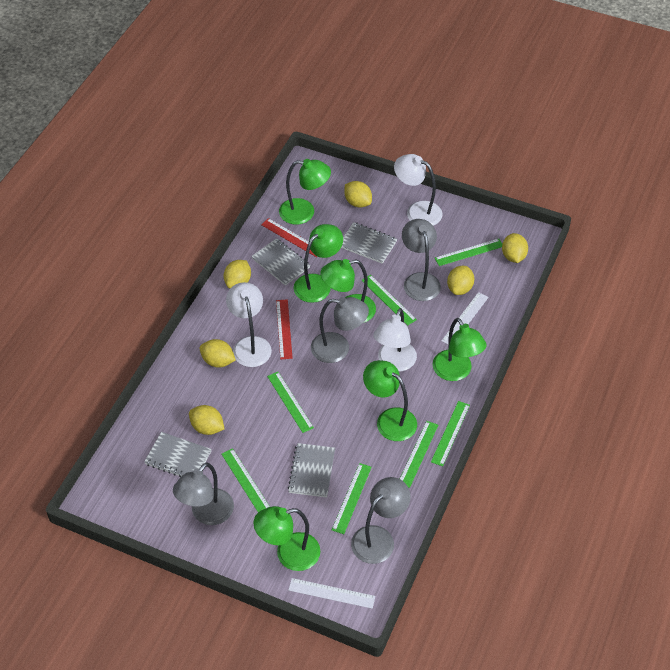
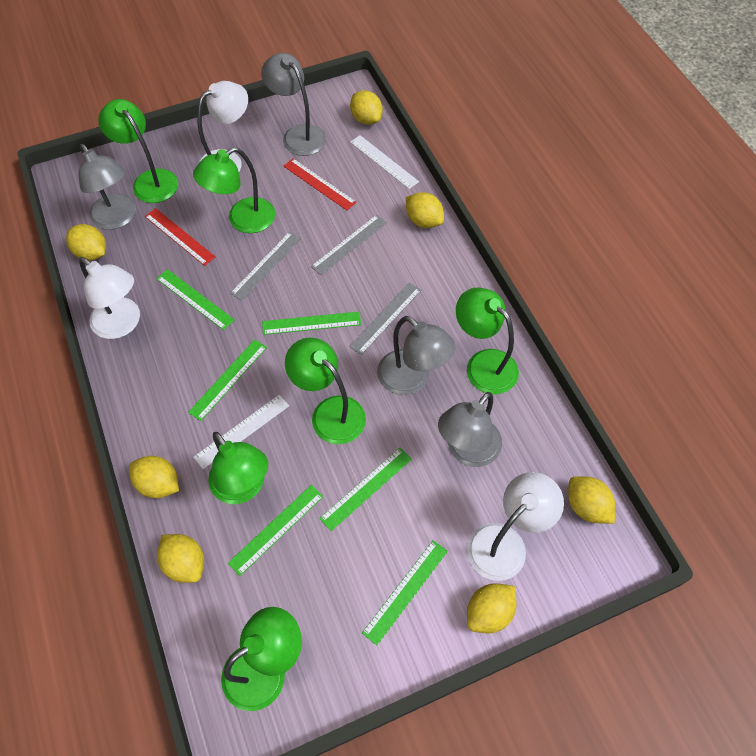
green ruler: [222,448,270,512] [267,372,314,433] [332,463,372,534] [361,275,417,325] [400,421,438,488] [431,401,470,466] [435,239,502,266] = 7 -> [157,269,234,330] [188,339,267,421] [228,485,323,576] [262,312,361,335] [319,448,412,531] [362,540,448,646] = 6
grey notebook: [144,432,212,477] [251,238,310,286] [288,443,335,497] [341,222,397,264] = 4 -> none = 0
grey ruler: none = 0 -> [230,231,301,301] [311,215,387,275] [349,282,421,355] = 3
yellow lemon: [189,405,224,435] [199,339,236,367] [224,260,251,288] [344,181,372,208] [447,266,474,295] [502,233,528,263] = 6 -> [66,224,106,260] [129,456,179,498] [157,534,204,583] [350,90,383,125] [406,192,444,228] [467,583,516,633] [568,476,615,524] = 7

